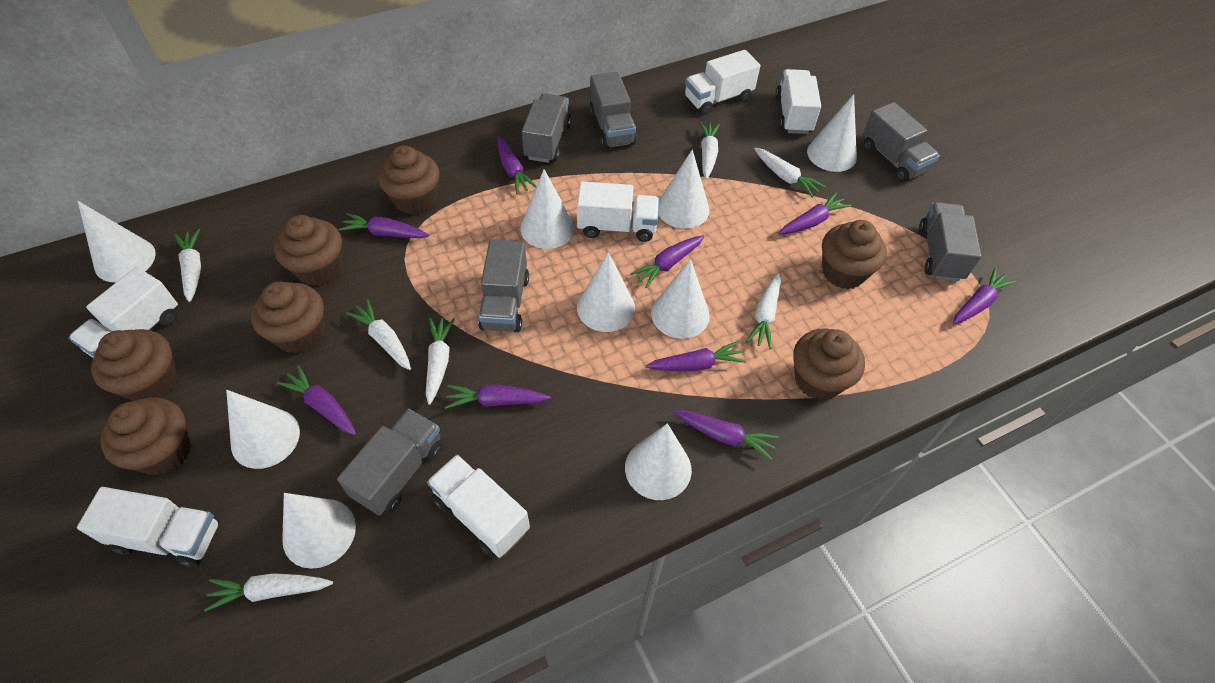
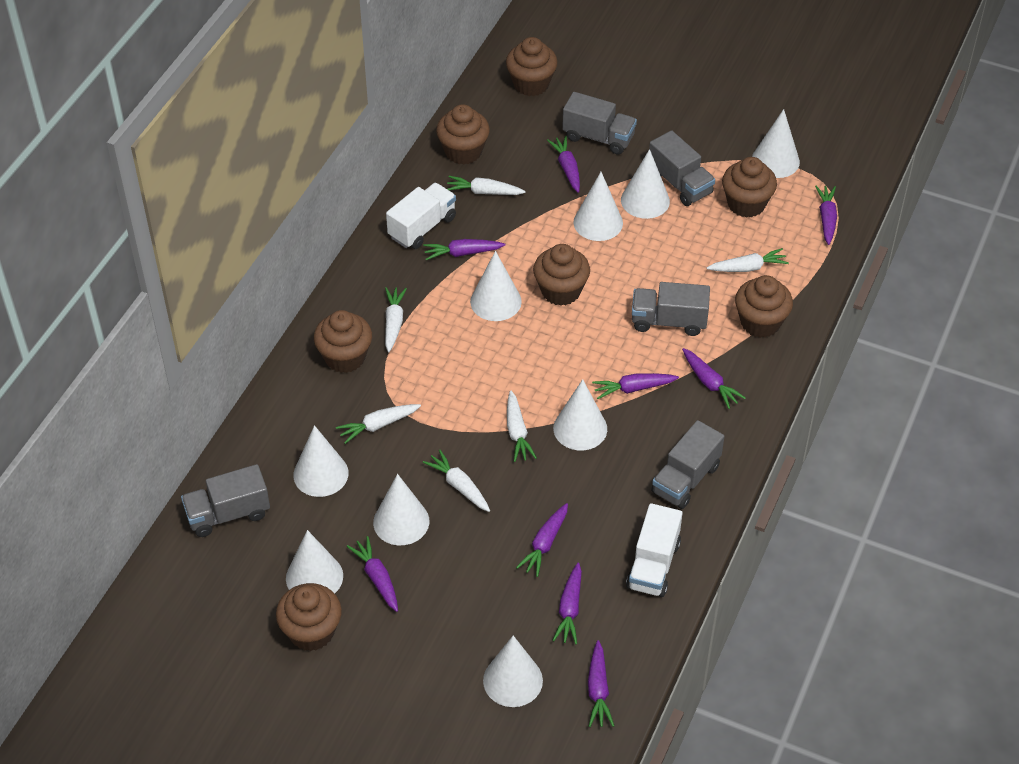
grey truck: [337,409,443,516] [478,239,529,332] [522,93,571,163] [589,72,637,149] [863,102,940,182] [919,202,981,282] = 6 -> [181,464,270,537] [562,92,637,155] [632,282,710,336] [649,130,715,206] [651,420,725,509] = 5
white carrot: [175,229,201,302] [204,573,333,612] [346,300,411,370] [426,318,455,405] [699,121,720,179] [746,273,781,349] [754,148,825,198] = 7 -> [336,404,421,444] [385,287,407,353] [423,450,490,512] [447,176,525,195] [507,390,537,462] [707,248,789,272] = 6
white truck: [69,267,178,358] [77,487,220,567] [427,454,530,558] [577,181,659,242] [685,50,760,115] [775,69,821,134] = 6 -> [386,183,456,249] [626,503,683,597] = 2

